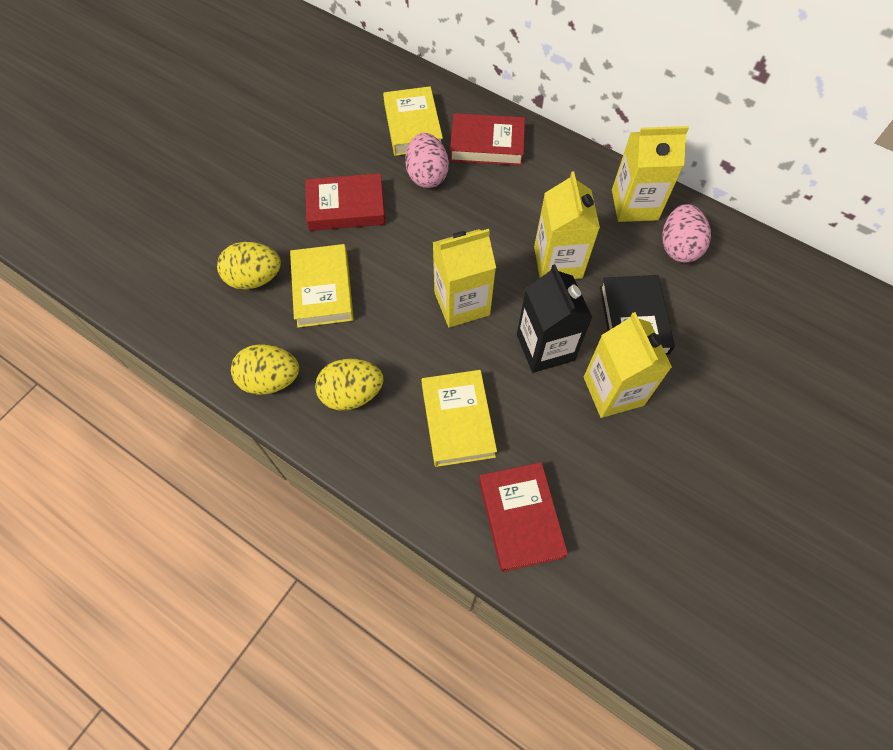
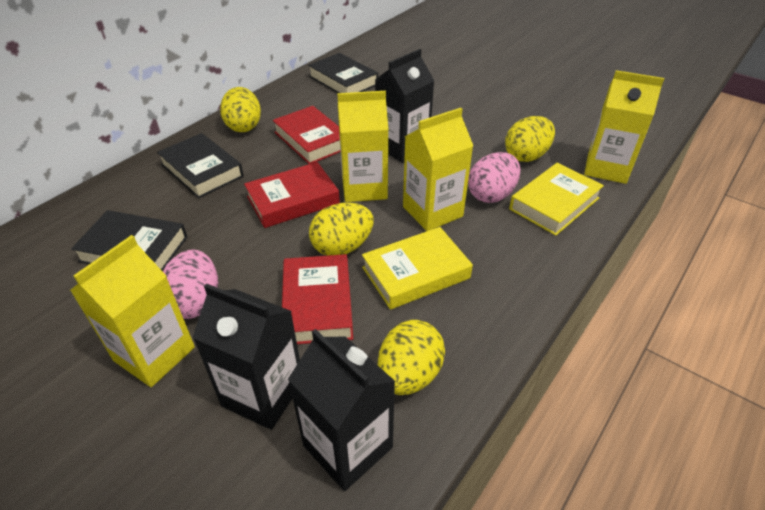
black book: [600,275,675,355] = 1 -> [71,210,187,271] [157,133,244,198] [308,53,378,93] = 3
black carton: [517,264,592,373] = 1 -> [193,284,300,430] [288,329,396,491] [375,49,435,163] = 3
yellow book: [290,244,354,328] [383,86,443,156] [421,370,497,467] = 3 -> [362,227,473,310] [509,163,604,235] = 2
yellow egg: [217,242,281,289] [231,344,299,395] [315,358,383,410] = 3 -> [220,87,261,132] [309,202,374,256] [378,320,445,395] [505,116,555,162] = 4

